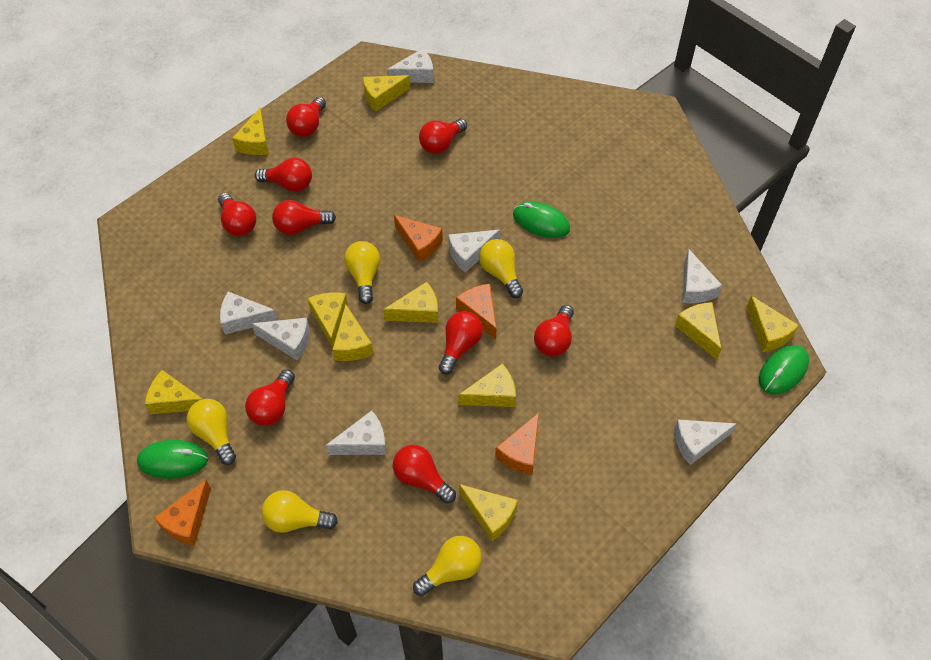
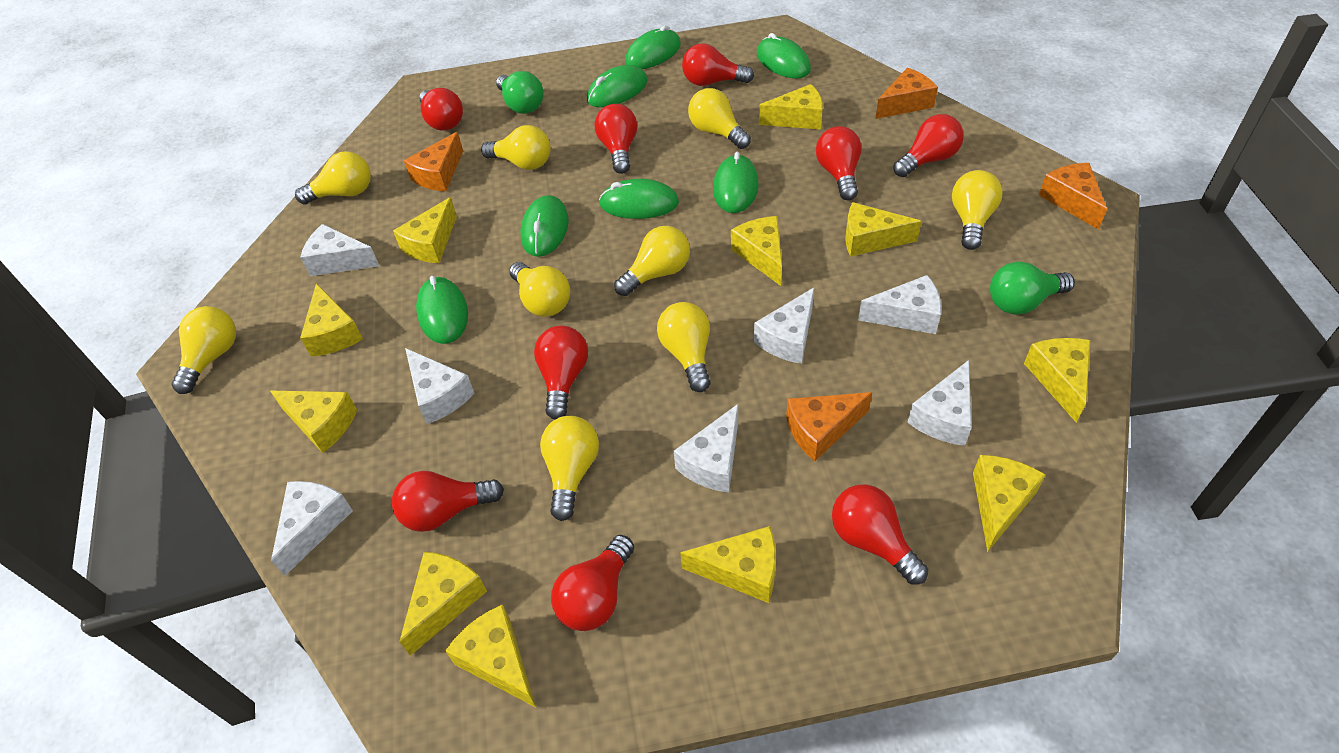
green light bulb: none = 0 -> [496,71,544,114] [990,262,1075,315] = 2
green mouse: [137,440,208,479] [513,202,570,238] [759,345,809,395] = 3 -> [416,276,468,344] [520,195,569,257] [587,65,647,107] [599,179,679,219] [625,25,681,69] [713,152,759,213] [757,33,811,79] = 7
yellow cheese: [145,370,202,414] [232,107,269,155] [308,292,348,348] [332,304,373,361] [363,75,410,111] [383,282,438,323] [458,363,516,407] [459,484,518,541] [675,302,721,359] [747,296,799,352] = 10 -> [270,391,357,453] [300,284,363,357] [393,197,457,263] [399,552,487,656] [445,604,536,708] [680,526,776,603] [731,216,782,286] [759,84,823,130] [846,202,922,257] [973,455,1046,552] [1024,338,1090,423] = 11
yellow light bulb: [187,399,236,465] [262,490,338,533] [344,241,380,304] [413,536,482,596] [479,239,523,298] = 5 -> [172,306,236,394] [295,151,371,205] [481,125,551,170] [509,262,570,317] [540,416,599,521] [614,226,690,296] [657,302,711,392] [688,88,751,149] [952,170,1002,250] = 9

